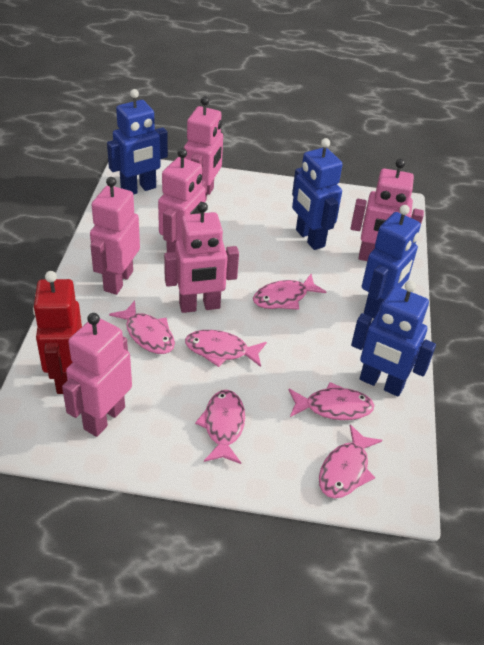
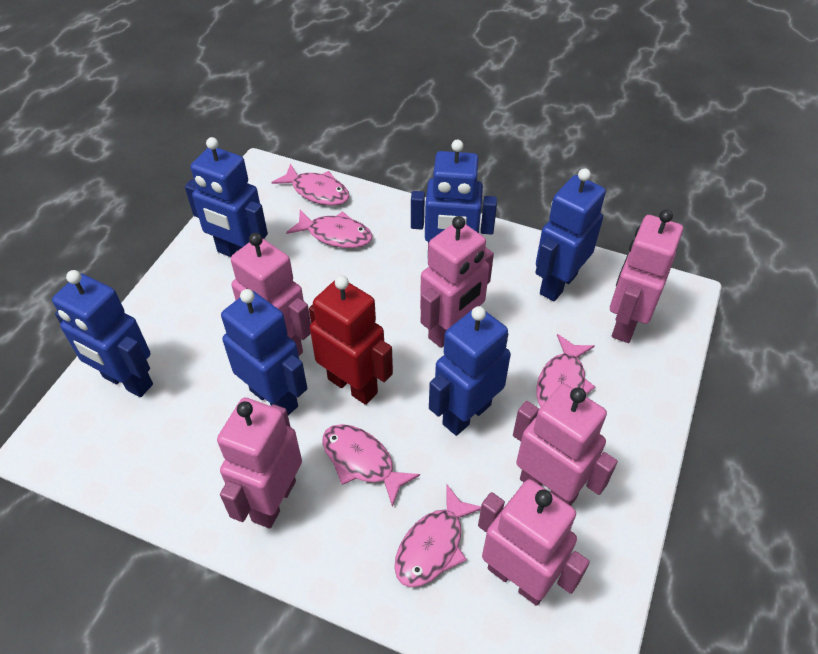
blue robot: [107,89,168,195] [292,138,343,250] [351,281,436,397] [362,205,421,319] = 4 -> [52,270,153,397] [185,137,268,257] [221,289,307,415] [411,140,497,243] [429,306,511,436] [535,168,606,301] = 6
pink fish: [109,301,175,354] [185,330,267,367] [195,390,245,464] [253,274,326,310] [289,382,374,420] [319,424,383,498] = 6 -> [272,164,349,205] [286,210,372,248] [322,424,420,507] [394,484,481,587] [537,334,595,407] = 5

